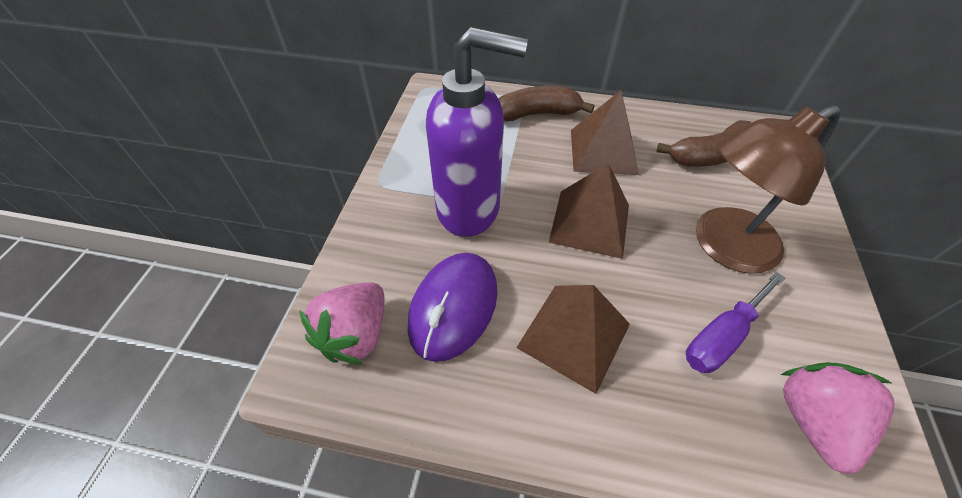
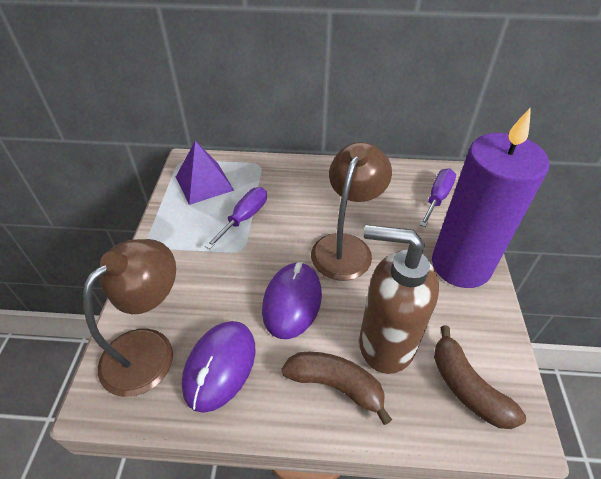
brown lamp: [696,105,842,274] = 1 -> [83,239,176,397] [311,142,392,281] = 2
brown pyramid: [516,285,630,394] [549,163,629,259] [571,90,639,175] = 3 -> none = 0
brown soap dispenser: none = 0 -> [359,225,439,374] = 1
pink strawberry: [299,282,384,364] [781,362,895,474] = 2 -> none = 0
purple candle: none = 0 -> [432,107,549,288] = 1
purple mouse: [408,253,498,362] = 1 -> [182,321,255,413] [262,262,322,339] = 2
purple pyramid: none = 0 -> [176,141,234,205] = 1
purple screwdriver: [686,272,785,373] = 1 -> [205,187,267,249] [420,168,456,227] = 2
purple soap dispenser: [426,27,528,237] = 1 -> none = 0

